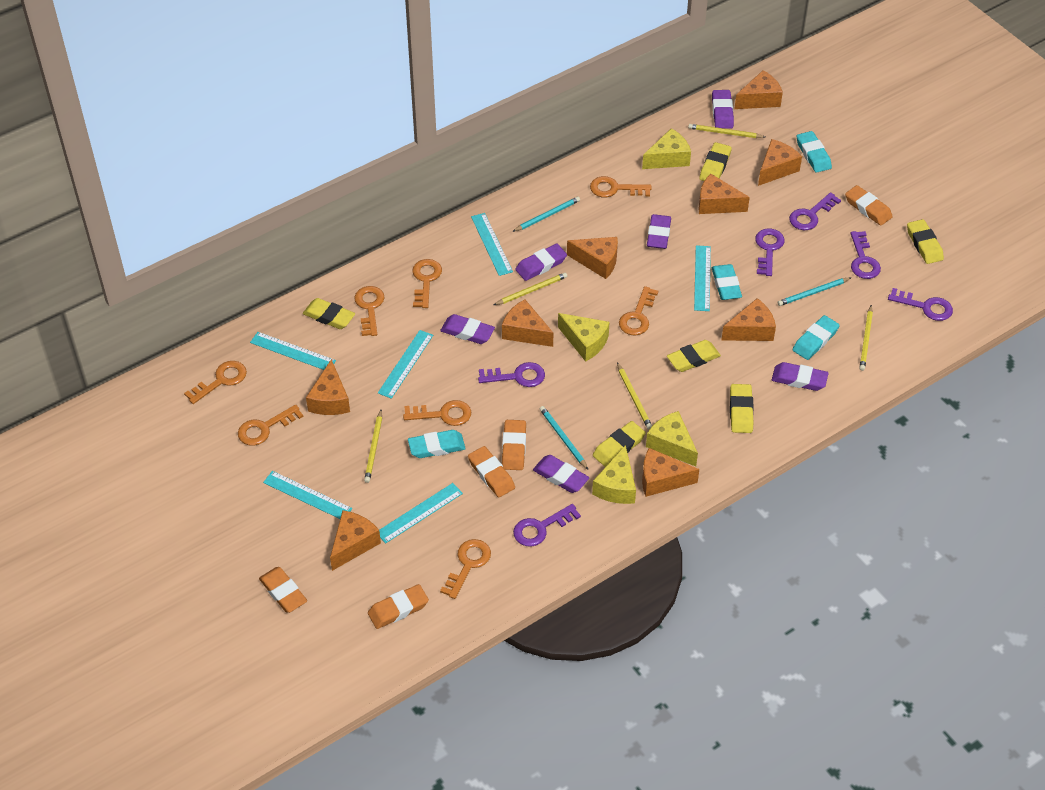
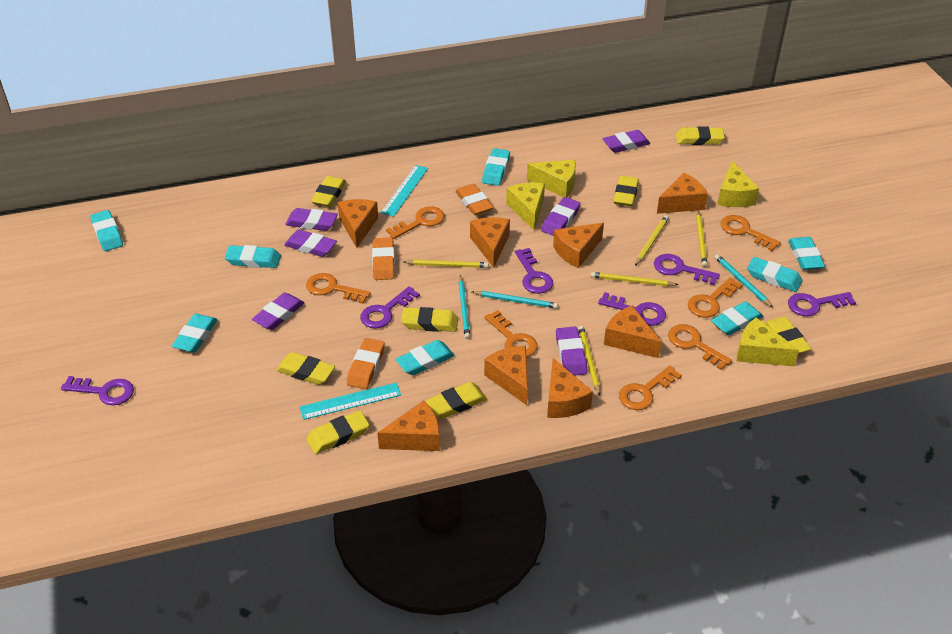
orange cheese: [306,359,350,415] [330,510,381,571] [502,299,553,347] [567,237,618,279] [642,448,699,497] [698,174,750,214] [721,298,776,341] [734,70,783,109] [758,139,802,186] = 9 -> [338,199,378,248] [377,400,440,451] [470,217,510,268] [484,346,528,405] [547,358,593,418] [553,223,604,268] [604,305,661,358] [657,173,708,214] = 8
orange eraser: [259,567,307,613] [368,584,429,629] [468,446,515,497] [502,420,526,470] [845,185,893,226] = 5 -> [347,338,385,389] [372,238,395,280] [455,184,493,215] = 3
orange key: [184,361,247,404] [238,405,303,446] [354,286,385,336] [403,400,471,426] [412,259,442,308] [440,539,491,599] [590,176,652,197] [619,286,658,335] = 8 -> [306,273,371,304] [386,206,445,239] [484,310,538,358] [619,366,682,410] [668,324,732,370] [688,277,742,318] [721,215,781,251] = 7
turquoise eraser: [408,430,466,458] [712,264,742,300] [792,315,840,360] [796,131,832,173] = 4 -> [90,210,123,251] [172,314,218,352] [225,245,281,268] [395,340,455,375] [482,148,510,186] [711,302,763,335] [747,257,802,292] [788,237,825,270] = 8
turquoise ruler: [250,332,336,370] [263,471,352,519] [378,330,433,399] [379,483,463,544] [471,213,513,276] [694,245,711,311] = 6 -> [300,383,401,420] [381,165,428,217] = 2
yellow eraser: [303,298,355,329] [593,421,646,467] [667,340,721,372] [699,142,732,181] [730,384,754,433] [907,219,944,264] = 6 -> [276,352,335,385] [306,410,369,454] [311,176,346,207] [401,307,458,332] [426,382,487,419] [614,176,639,206] [676,126,725,145] [763,316,812,354] = 8

